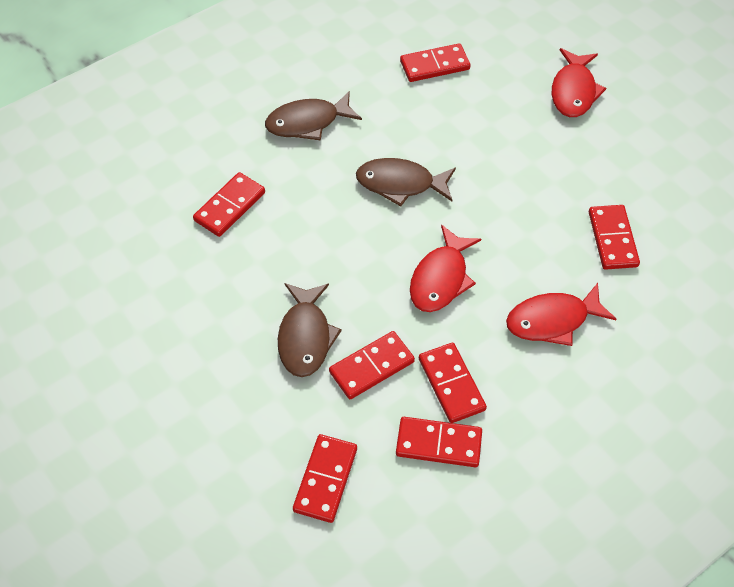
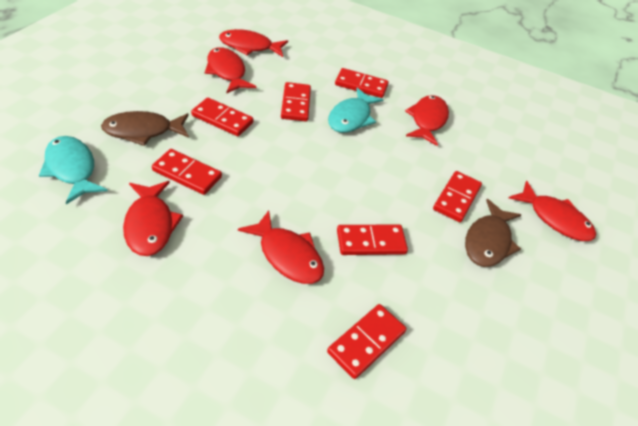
brown fish: [265,91,362,141] [278,283,342,377] [356,158,456,206] = 3 -> [101,111,189,146] [465,199,521,267] = 2
red fish: [410,225,481,312] [506,283,616,346] [552,48,606,117] = 3 -> [123,181,183,256] [205,47,256,94] [219,29,288,57] [238,210,324,284] [405,95,449,146] [509,181,596,241] = 6
turquoise fish: none = 0 -> [39,136,108,204] [328,88,384,133] = 2

